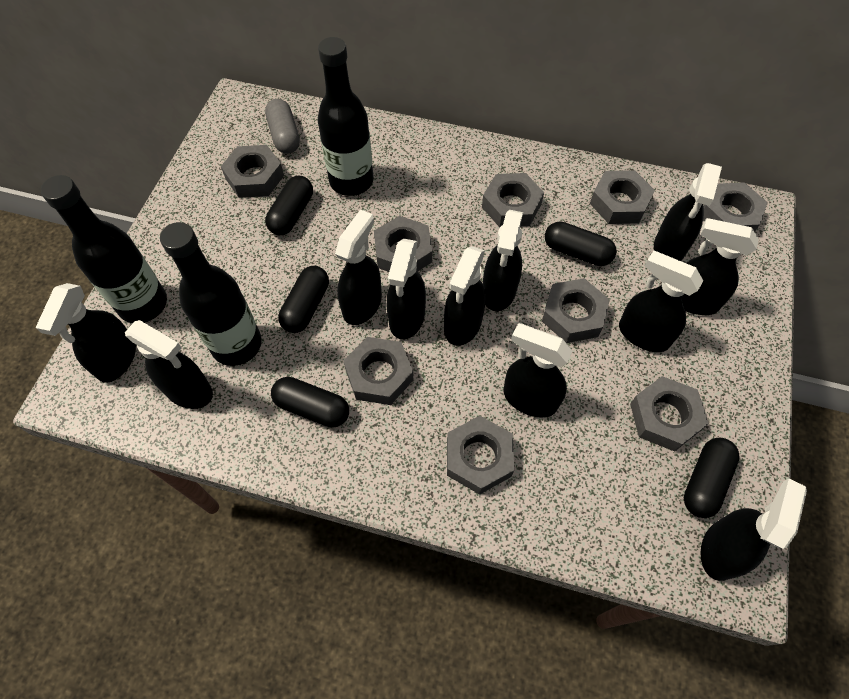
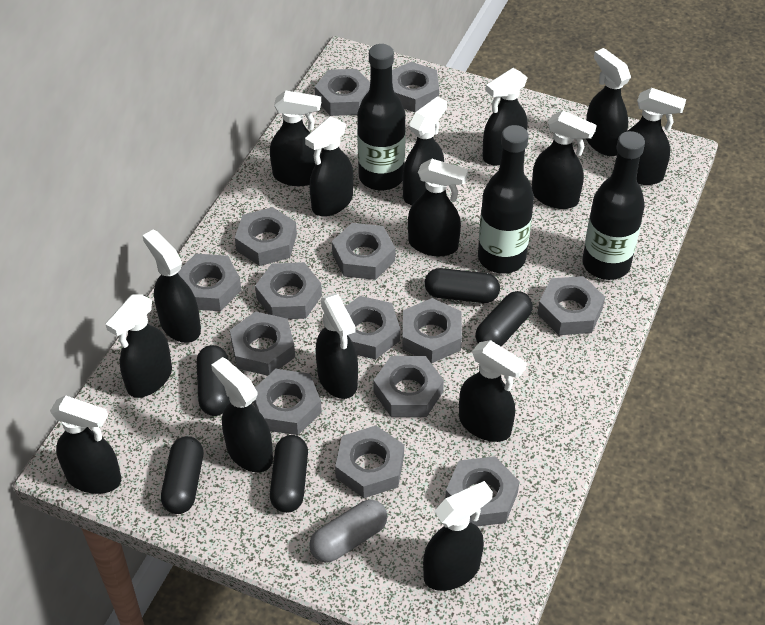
black spray bottle: [36,283,136,383] [125,320,213,409] [335,210,382,325] [387,239,426,339] [444,246,486,346] [483,210,523,311] [503,323,573,418] [619,251,703,352] [654,163,722,261] [682,218,759,315] [700,478,807,581] = 11 -> [50,395,121,494] [105,294,172,398] [142,229,201,343] [211,357,273,472] [270,90,321,186] [305,117,353,216] [316,294,358,399] [403,96,447,205] [408,159,468,256] [423,481,493,591] [459,340,527,442] [482,68,528,166] [532,111,597,209] [586,48,631,156] [628,88,686,185] = 15
grey nut: [221,145,284,198] [344,337,413,405] [374,216,432,272] [447,416,514,495] [482,173,544,227] [542,278,610,343] [590,170,655,224] [630,376,709,452] [703,182,768,232] = 9 -> [178,254,242,311] [230,312,295,376] [235,207,297,266] [253,369,322,435] [255,262,322,319] [315,69,370,116] [332,223,395,280] [335,425,404,498] [345,296,400,360] [374,356,444,417] [392,62,439,112] [402,298,462,363] [445,456,520,526] [538,276,605,335] = 14

